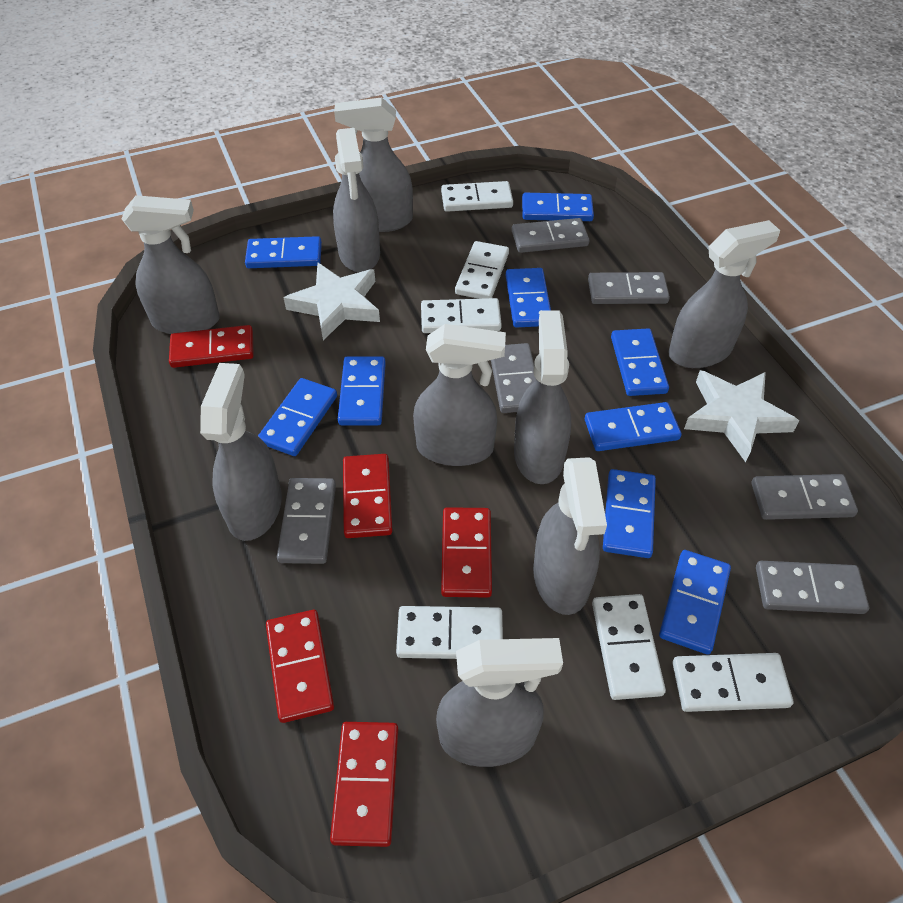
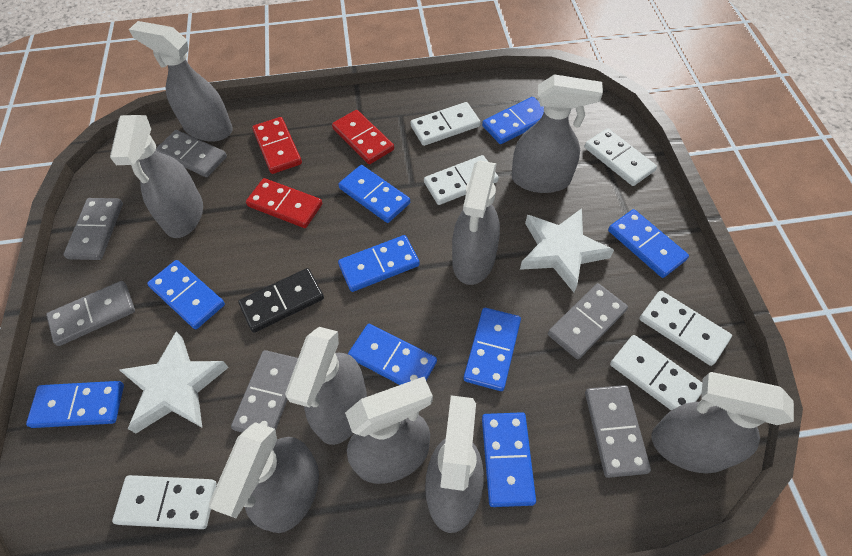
black domino: none = 0 -> [238,268,324,333] = 1
red domino: [169,325,254,368] [266,610,334,723] [330,722,398,847] [343,454,392,538] [441,507,492,597] = 5 -> [246,178,322,228] [252,117,302,174] [332,110,394,164] = 3

